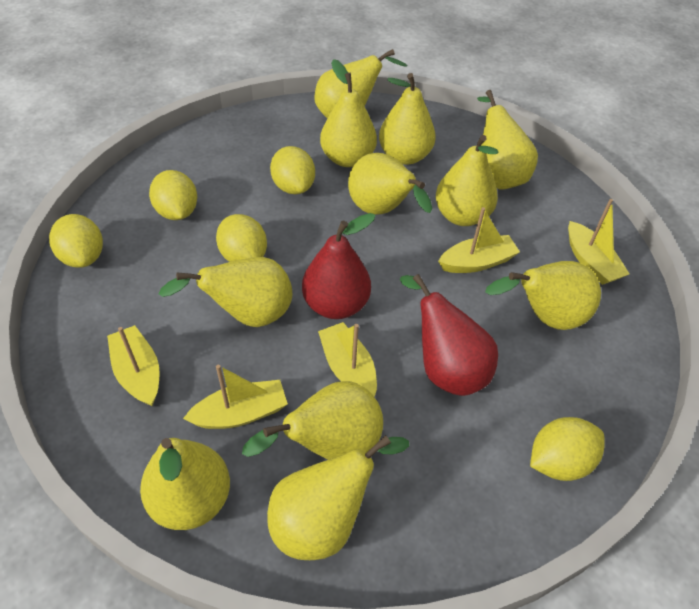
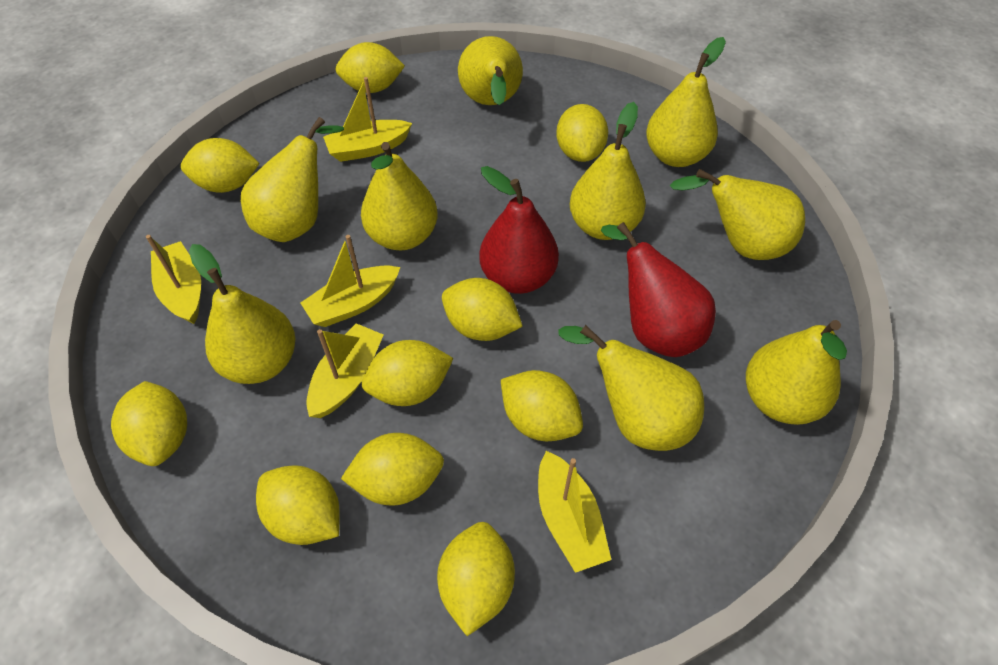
yellow lemon: [49,214,103,268] [149,170,197,220] [216,214,267,262] [270,146,315,194] [530,417,605,481] = 5 -> [111,381,187,466] [181,138,260,193] [256,465,339,545] [335,42,405,93] [341,433,444,506] [362,340,453,406] [437,522,515,636] [442,278,523,341] [501,370,583,441] [556,104,608,162] = 10
yellow pear: [140,438,230,530] [159,257,292,327] [242,381,383,460] [267,435,409,560] [315,49,407,119] [320,59,377,167] [348,153,432,215] [379,73,436,165] [436,135,499,226] [477,90,538,189] [485,261,601,330] = 11 -> [189,244,295,384] [241,117,344,242] [361,142,437,250] [458,36,523,105] [558,325,704,451] [570,102,646,240] [646,37,726,167] [670,169,805,260] [746,320,847,425] = 9

